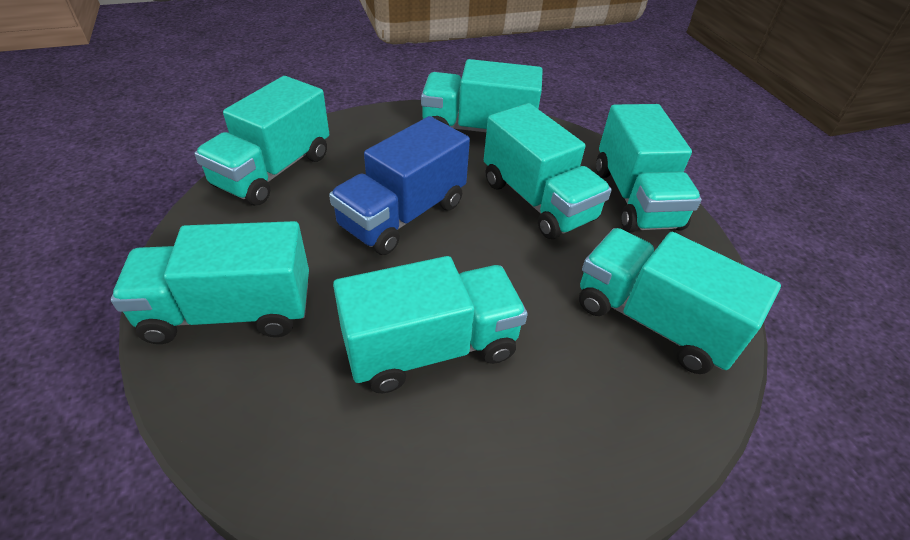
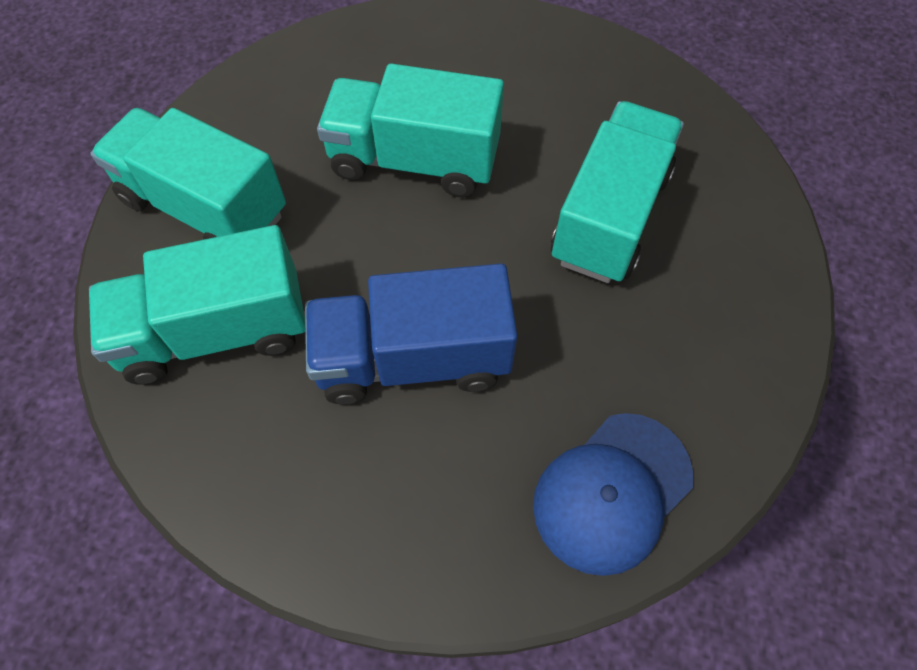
blue cap: none = 0 -> [533,413,693,576] = 1
turquoise truck: [111,221,309,344] [194,76,329,205] [333,256,528,394] [421,59,543,132] [484,103,612,239] [579,228,781,374] [596,104,702,233] = 7 -> [89,225,305,385] [90,108,286,239] [317,63,504,197] [551,101,684,283] = 4

